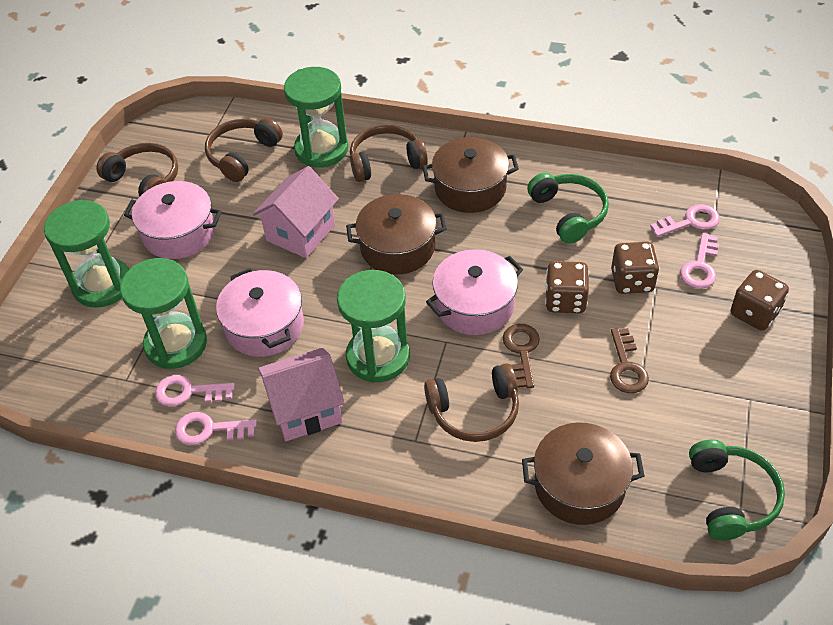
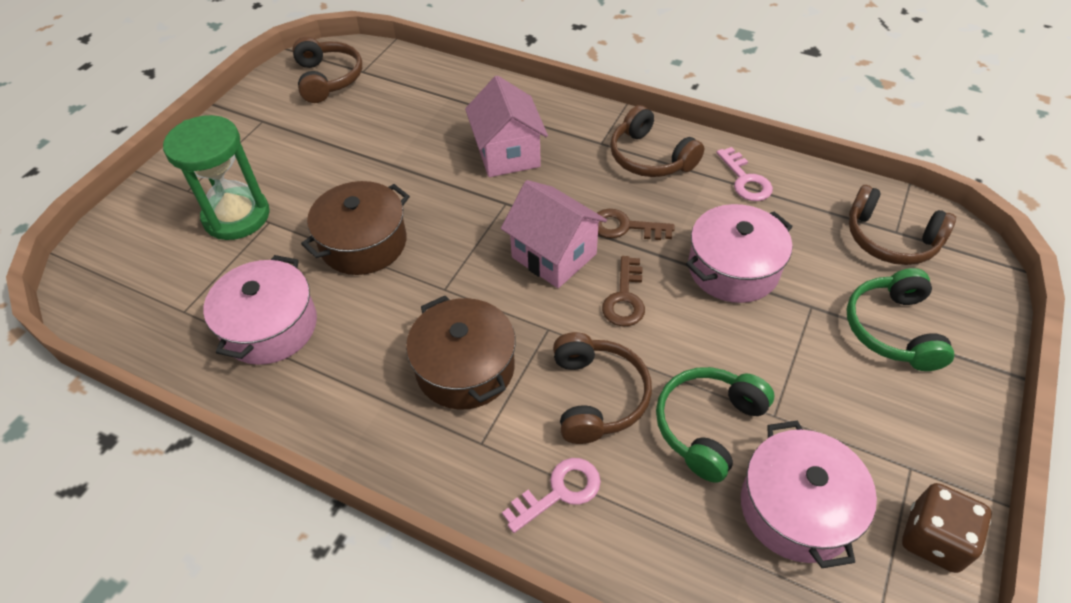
brown dice: [545,261,589,313] [611,242,659,294] [730,270,789,331] = 3 -> [902,483,992,573] = 1
brown pot: [346,194,447,275] [422,137,519,213] [522,422,644,525] = 3 -> [301,181,410,275] [406,296,516,410] = 2
green hourglass: [44,200,129,308] [120,258,207,369] [284,67,348,168] [337,270,410,383] = 4 -> [163,115,270,240] = 1
pink key: [155,375,235,407] [175,412,257,446] [650,204,720,237] [680,233,719,289] = 4 -> [502,458,601,533] [716,147,773,201] = 2

